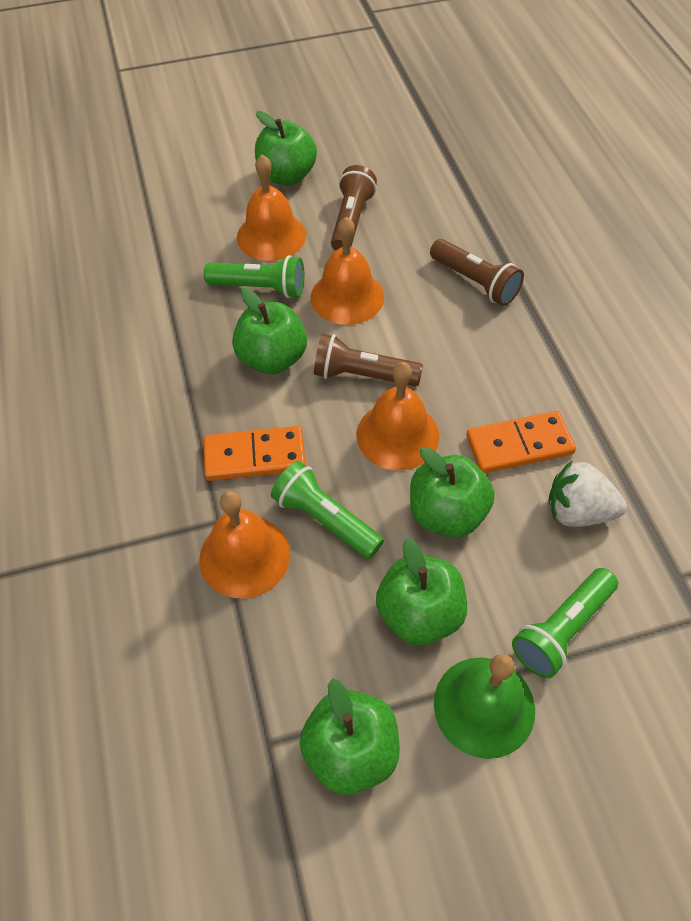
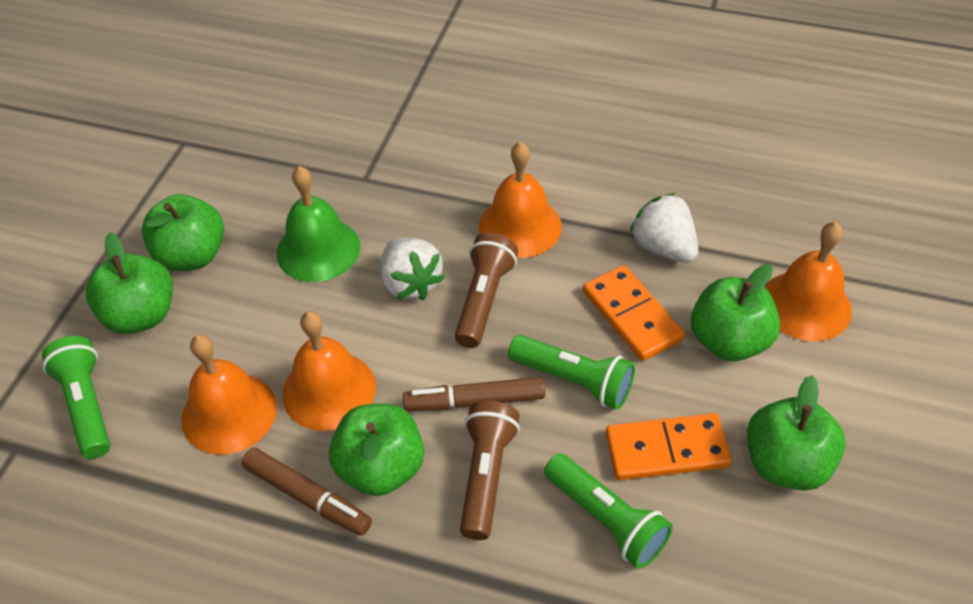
brown flashlight: [314,334,423,386] [331,165,377,251] [430,239,524,306] = 3 -> [455,233,518,348] [460,401,520,540] = 2
brown marker: none = 0 -> [242,448,372,536] [403,377,545,411] = 2
white strawberry: [548,460,627,527] = 1 -> [381,238,444,300] [630,193,699,263] = 2

